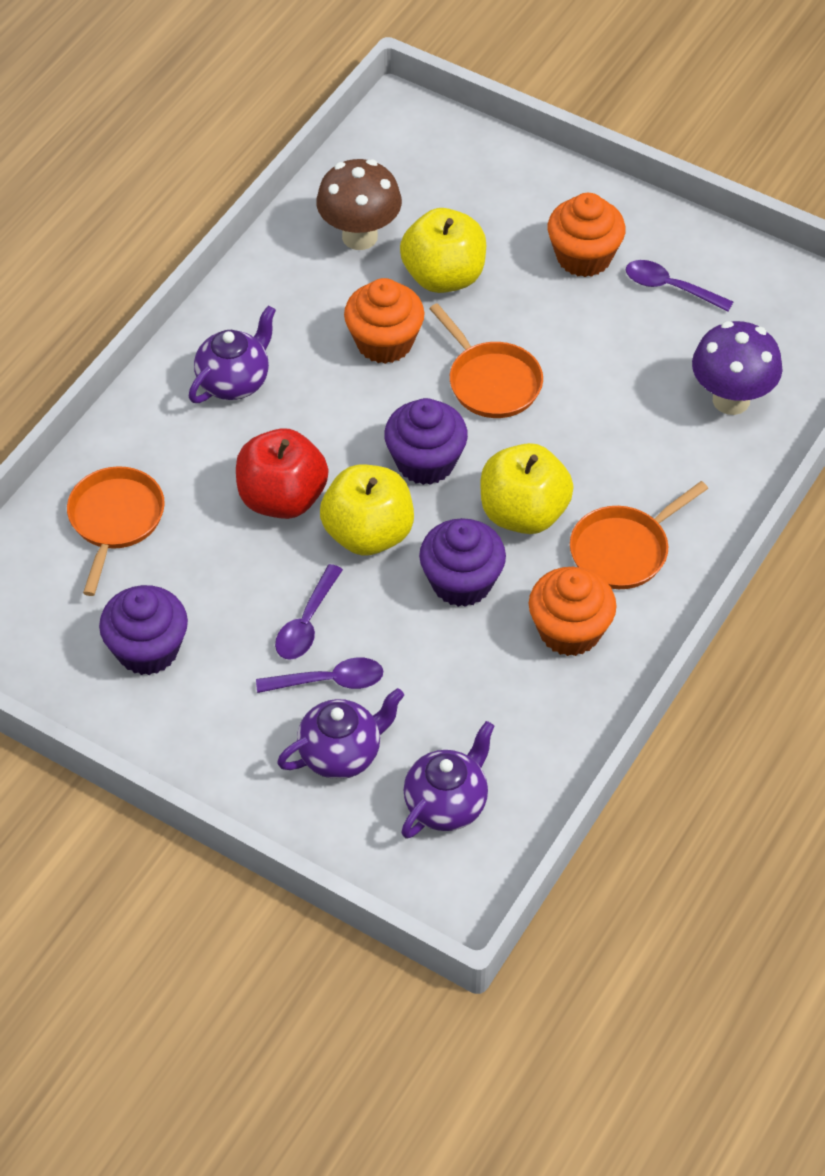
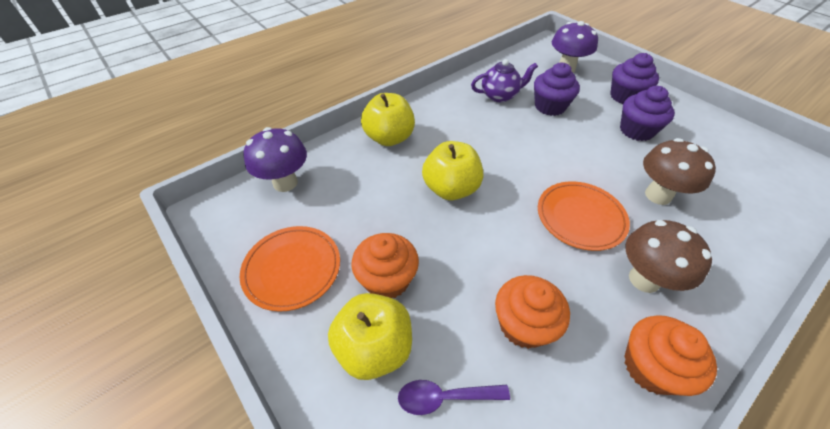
brown mushroom: [316,159,402,250] = 1 -> [625,220,712,293] [643,138,716,205] = 2
orange pan: [67,466,165,596] [429,303,543,418] [570,481,708,589] = 3 -> none = 0
orange plate: none = 0 -> [240,226,340,312] [538,181,630,251] = 2
purple mushroom: [692,321,783,415] = 1 -> [243,127,307,192] [552,21,598,73] = 2
purple spoon: [256,658,383,693] [275,564,343,660] [626,260,733,311] = 3 -> [398,380,510,415] = 1
purple teapot: [189,305,276,403] [277,688,404,779] [401,721,494,838] = 3 -> [471,59,538,102] = 1
red apple: [236,428,329,519] = 1 -> none = 0

